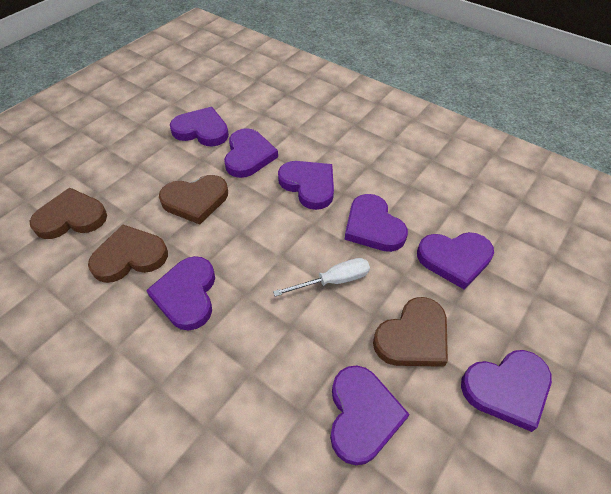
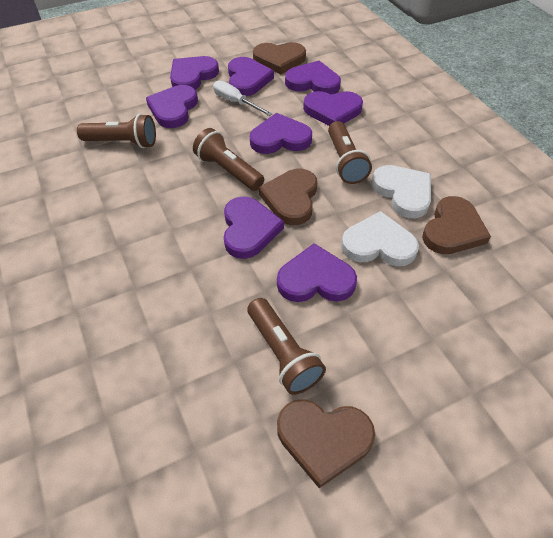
brown flashlight: none = 0 -> [77,114,156,148] [193,128,264,191] [248,298,326,395] [328,121,372,184] = 4
white heart: none = 0 -> [341,211,419,266] [372,165,431,218] = 2

